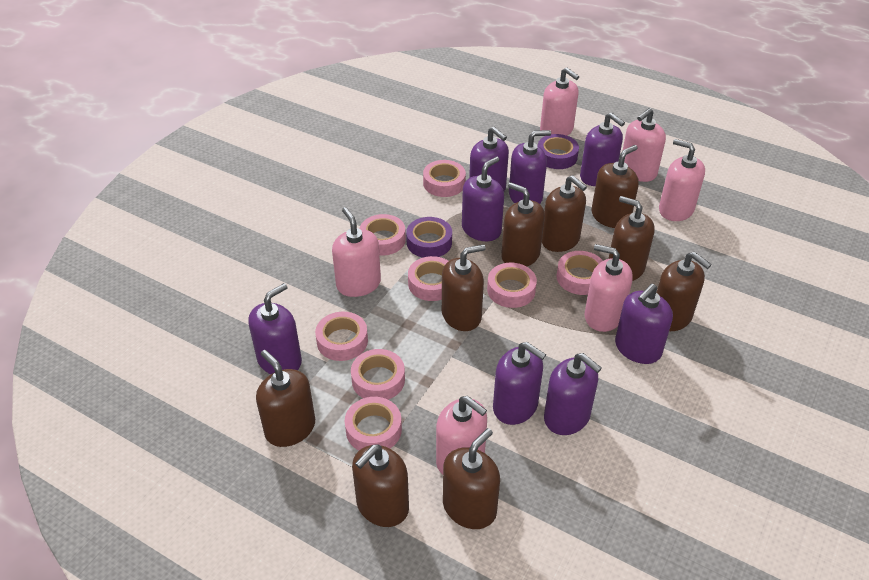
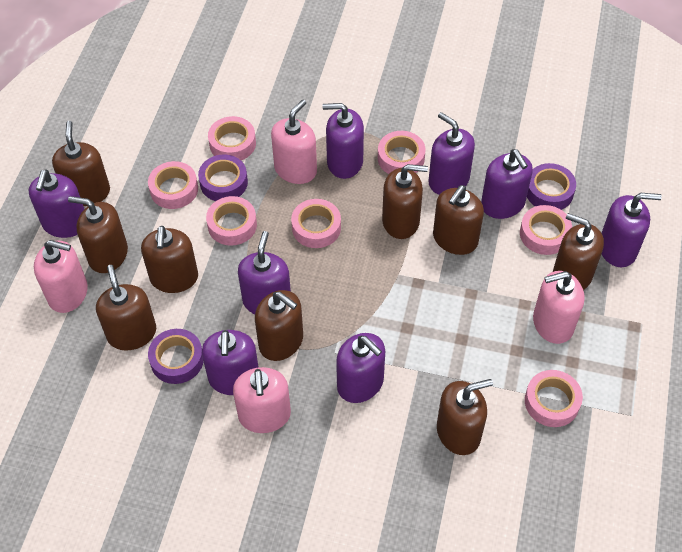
pink soap dispenser: [332,207,381,297] [436,396,487,474] [540,67,579,136] [585,244,633,332] [623,108,666,182] [659,139,705,221] = 6 -> [34,240,88,313] [233,367,291,433] [271,99,317,184] [533,271,585,344] = 4
pink tape: [315,312,368,361] [345,397,402,450] [351,349,405,400] [360,214,406,256] [408,256,448,301] [423,160,466,197] [487,263,537,308] [556,251,603,295] = 8 -> [148,161,198,209] [206,196,257,246] [208,116,256,160] [291,199,341,248] [378,131,426,174] [520,205,572,255] [525,370,583,427] = 7
purple tape: [406,217,452,258] [538,134,579,169] = 2 -> [148,329,204,384] [198,155,248,201] [527,163,576,210] = 3

